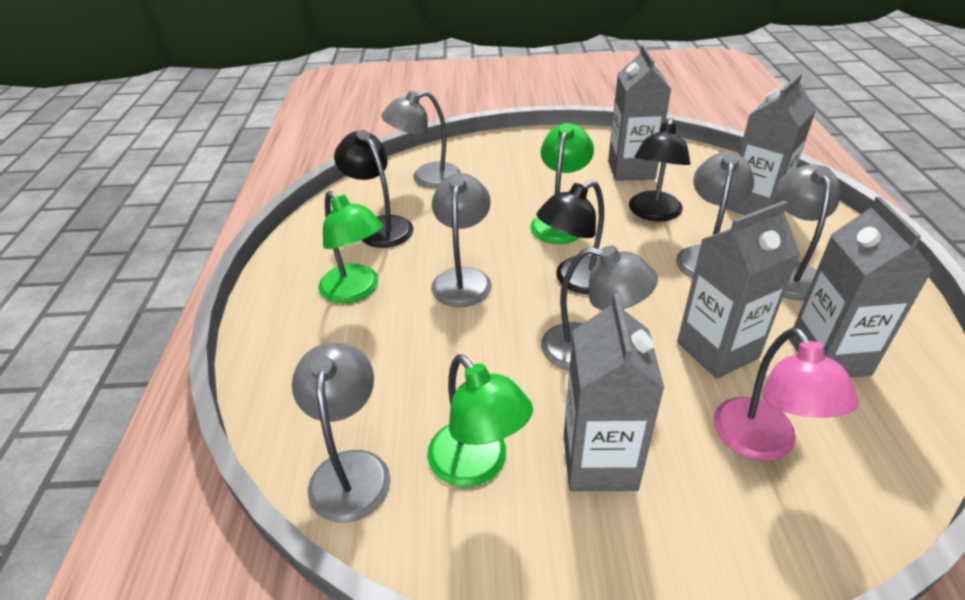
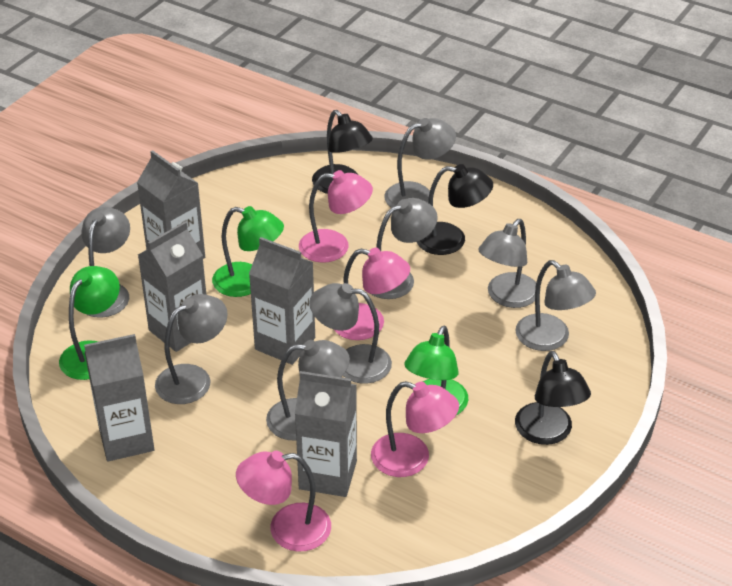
grey lamp: [292,343,391,523] [381,91,461,188] [431,173,492,307] [541,245,658,371] [676,152,754,279] [776,164,840,301] = 6 -> [81,207,130,318] [155,294,228,404] [266,340,350,441] [309,283,392,384] [371,198,438,299] [384,118,456,207] [478,219,536,308] [515,260,596,351] = 8
pink lamp: [713,328,859,461] = 1 -> [236,451,331,552] [299,170,373,263] [334,248,410,340] [371,381,459,477] = 4

